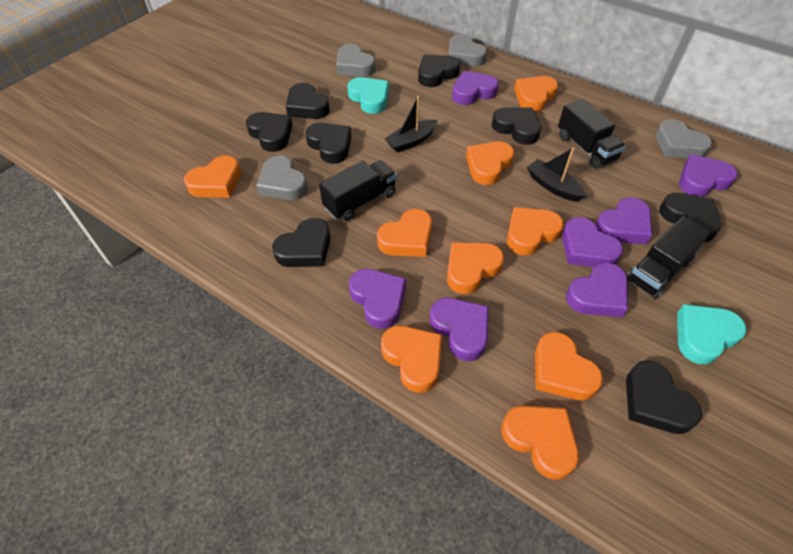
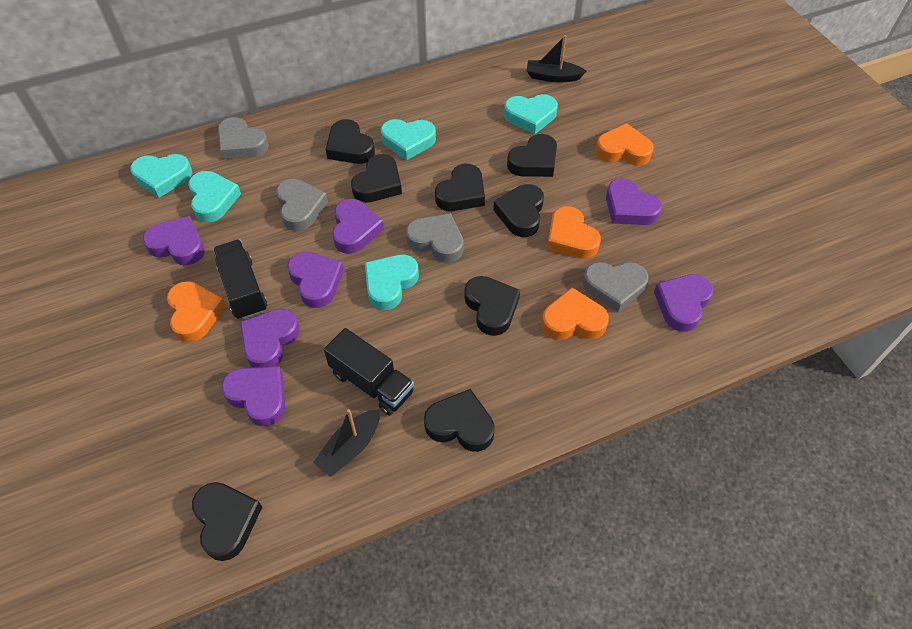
black truck: [319,160,397,221] [558,99,626,169] [627,216,710,299] = 3 -> [213,239,267,320] [324,328,414,415] = 2
orange heart: [184,156,241,198] [377,209,432,257] [381,326,442,393] [447,242,504,294] [466,142,514,185] [501,406,579,480] [507,207,564,255] [514,76,558,112] [535,332,603,400] = 9 -> [167,281,226,342] [541,287,609,340] [547,206,601,259] [595,123,654,165] = 4
turquoise heart: [348,77,389,114] [677,304,746,364] = 2 -> [130,154,192,198] [188,171,241,223] [365,255,419,310] [381,119,436,160] [504,94,558,135] = 5

